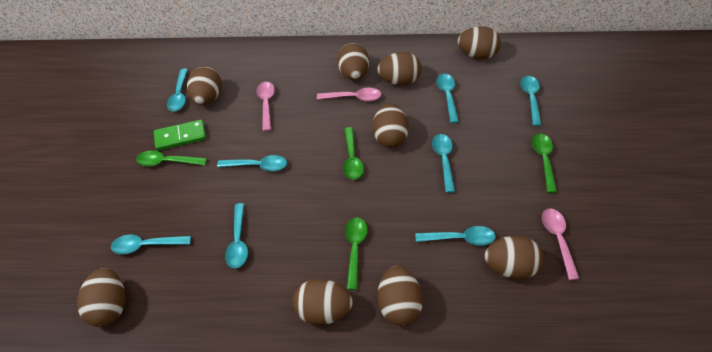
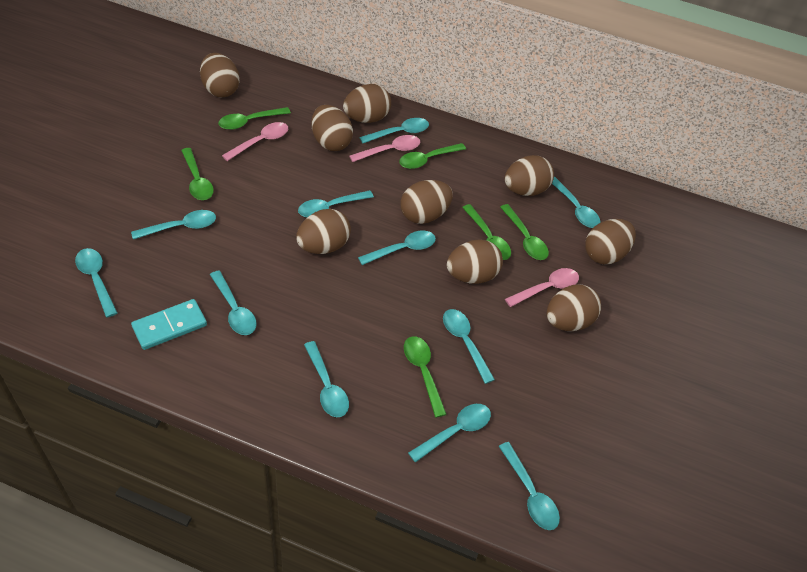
green domino: [154,120,206,151] = 1 -> none = 0
green spoon: [136,150,207,166] [343,127,364,180] [345,217,367,290] [532,134,557,193] = 4 -> [181,148,214,200] [218,107,291,130] [399,143,466,169] [404,336,447,418] [462,204,511,260] [500,204,549,260] = 6
turquoise domino: none = 0 -> [131,299,207,350] = 1
turquoise spoon: [111,235,191,254] [167,69,188,111] [217,155,287,171] [225,203,248,268] [415,226,496,246] [432,134,455,193] [436,74,459,123] [520,76,542,126] = 8 -> [75,248,117,318] [131,210,216,239] [210,271,257,335] [298,190,374,217] [304,341,349,417] [358,231,436,265] [359,118,429,144] [408,404,491,463] [443,309,495,384] [499,442,560,530] [552,177,600,228] = 11

